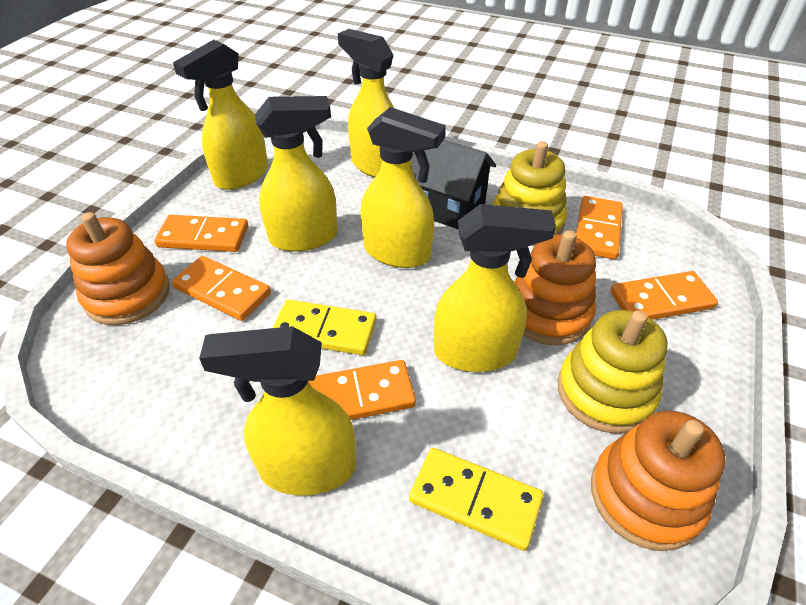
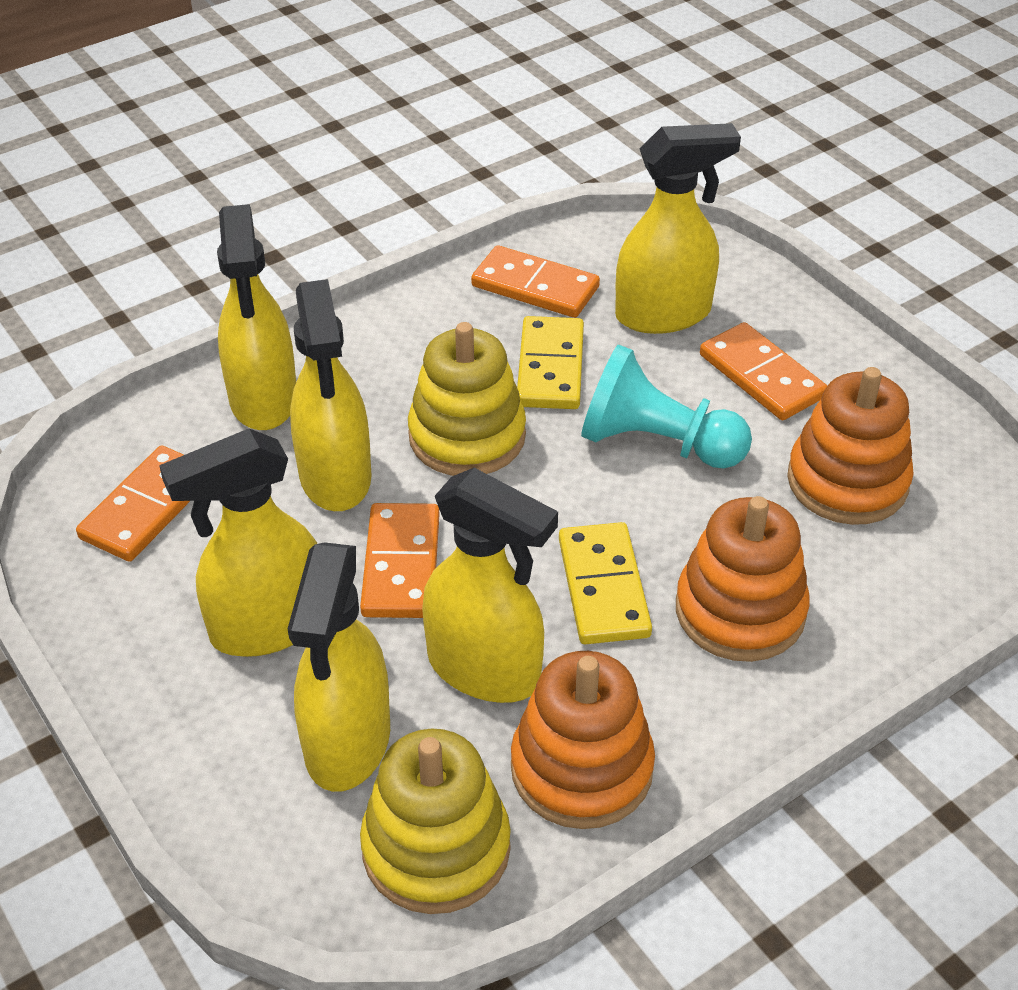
black house: [411,140,496,230] = 1 -> none = 0
orange domino: [154,215,248,252] [172,256,271,321] [309,360,416,420] [576,196,623,259] [610,271,718,320] = 5 -> [76,445,190,562] [360,503,440,618] [471,245,600,318] [700,322,827,420] = 4
turquoise pawn: none = 0 -> [581,345,752,469] = 1

